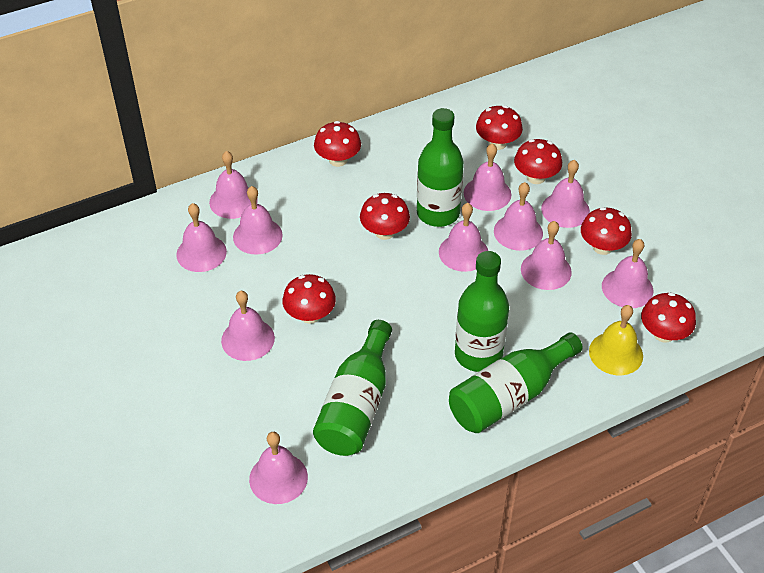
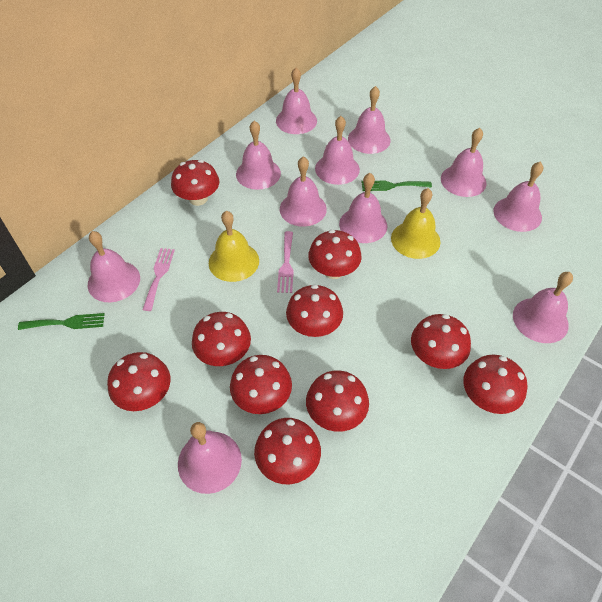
green bottle: [313,320,392,456] [417,108,464,227] [449,332,583,433] [455,251,509,372] = 4 -> none = 0
green fork: none = 0 -> [18,313,105,330] [362,181,432,191] = 2
pink fork: none = 0 -> [142,248,175,311] [277,231,294,293] = 2
red mushroom: [283,274,336,324] [314,121,361,167] [360,193,410,240] [476,105,523,150] [514,139,562,184] [581,207,632,255] [641,292,696,343] = 7 -> [107,352,170,411] [171,160,219,206] [192,312,251,366] [230,355,292,414] [254,418,321,484] [286,284,343,337] [306,370,369,432] [308,230,362,279] [411,314,471,369] [463,354,528,414] = 10
yellow bell: [589,305,643,375] = 1 -> [209,211,259,282] [391,188,441,259] = 2

